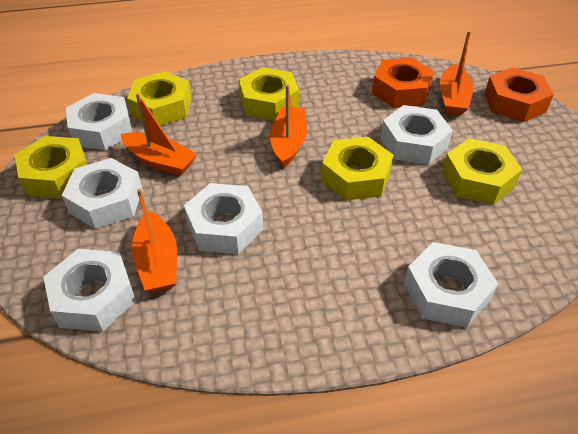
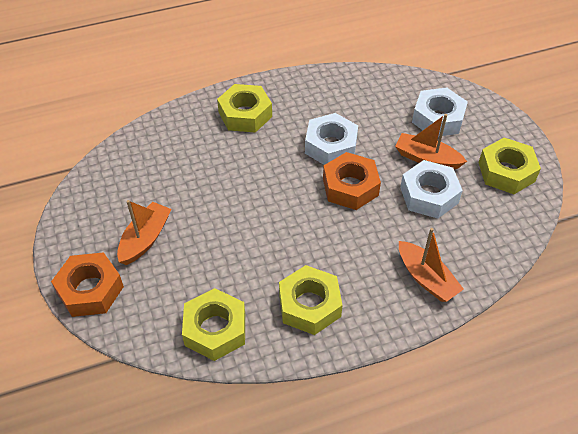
orange boat: [121,93,197,176] [132,188,177,293] [270,84,307,168] [440,31,474,116] = 4 -> [117,200,171,265] [395,114,467,169] [399,228,464,302] = 3
white nut: [43,249,136,332] [62,158,143,229] [66,93,132,150] [184,183,263,254] [381,105,453,165] [404,242,498,328] = 6 -> [305,113,358,165] [400,160,463,219] [412,87,468,137] = 3
yellow nut: [15,136,87,199] [127,71,191,126] [239,67,299,121] [321,137,394,200] [442,138,522,205] = 5 -> [182,288,245,361] [217,84,272,133] [279,265,343,335] [478,138,541,194] = 4

